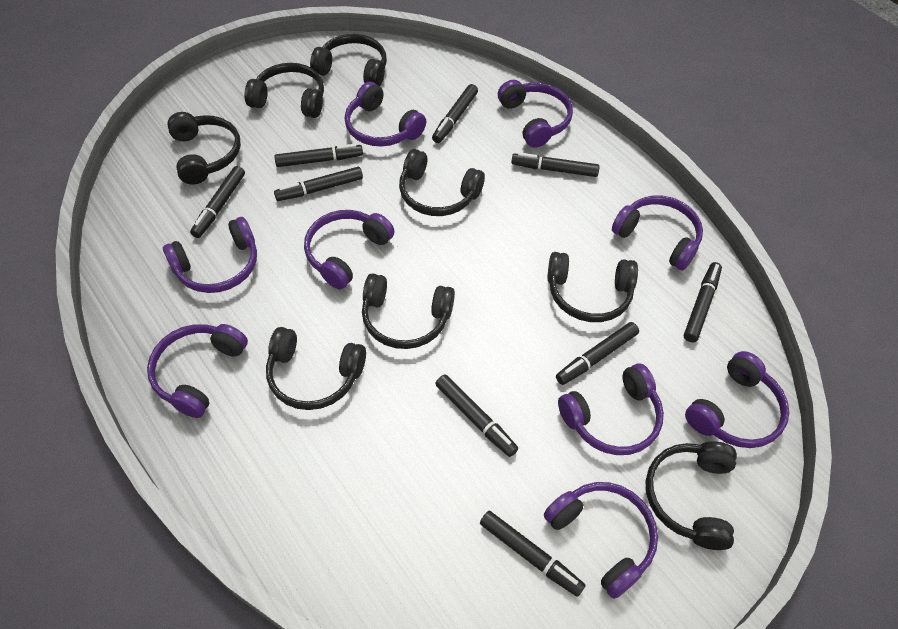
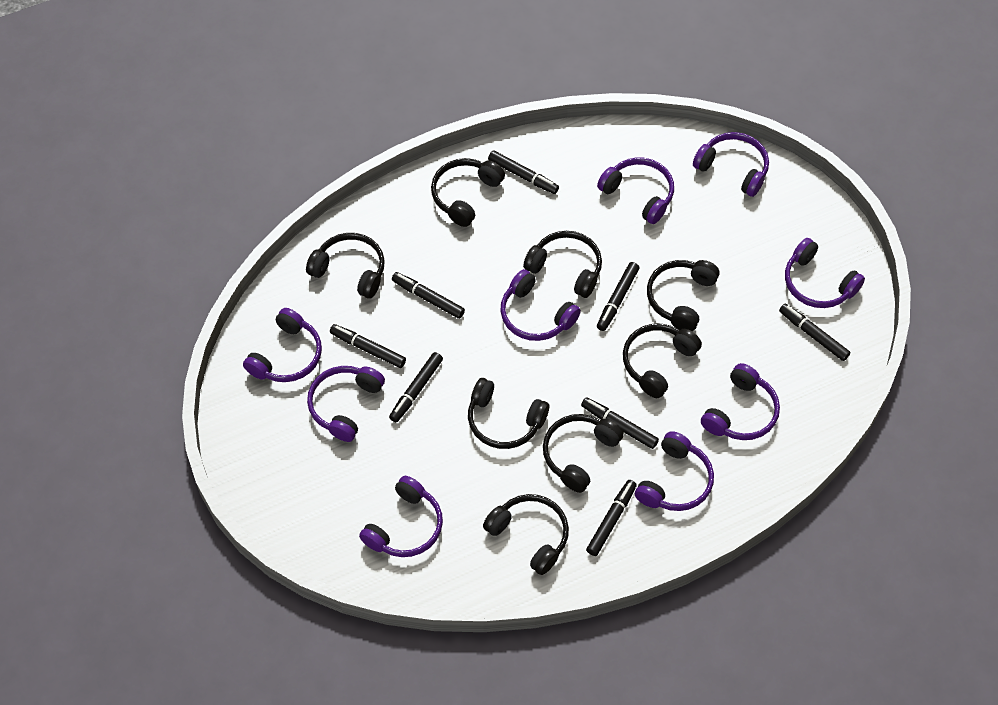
black marker: [190,166,245,238] [274,144,363,167] [274,167,363,201] [432,84,478,143] [435,374,518,457] [480,511,586,597] [511,152,600,177] [556,322,639,385] [684,262,722,342] = 9 -> [330,324,406,368] [389,352,443,422] [392,272,465,319] [488,150,559,194] [581,397,659,449] [586,480,637,556] [597,262,639,331] [779,304,850,361] = 8

